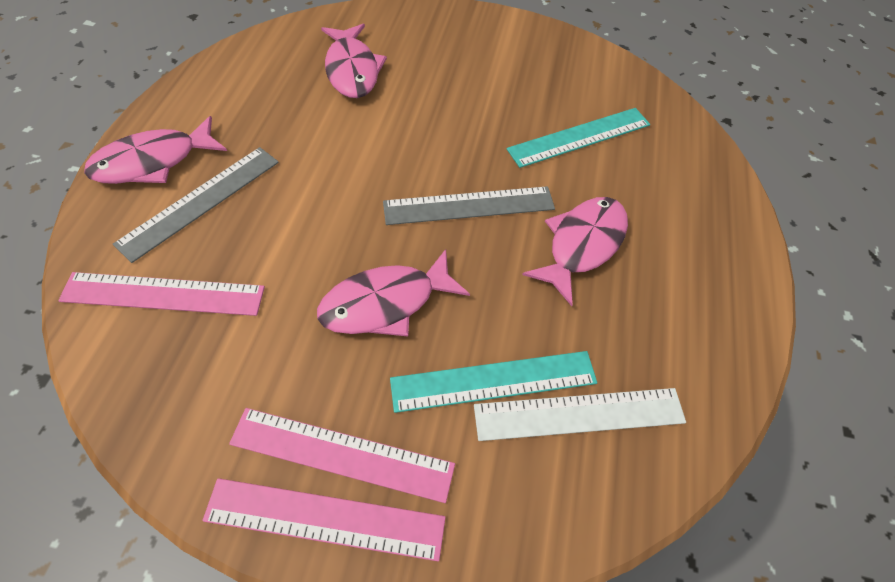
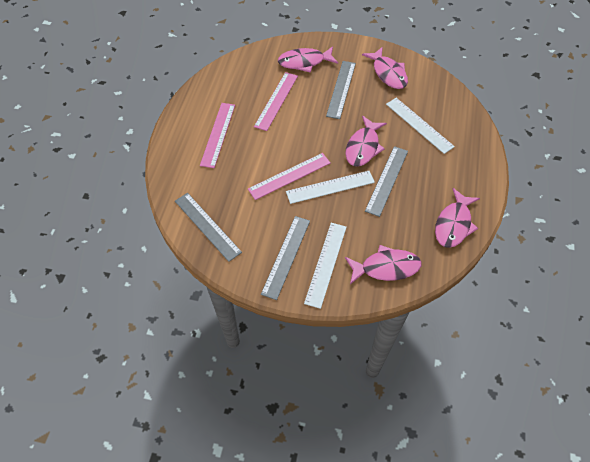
grey ruler: [113,147,279,263] [383,186,555,225] = 2 -> [175,193,242,262] [261,216,310,300] [326,61,356,119] [365,146,408,217] = 4
pink fish: [84,116,227,184] [317,249,470,336] [321,24,387,98] [522,197,628,306] = 4 -> [278,46,338,73] [345,116,387,167] [345,245,422,284] [362,47,408,89] [435,188,480,248] = 5
turquoise ruler: [390,351,597,413] [507,108,650,168] = 2 -> none = 0
white ruler: [474,388,686,441] = 1 -> [286,171,375,204] [304,223,347,309] [386,98,455,154] = 3

